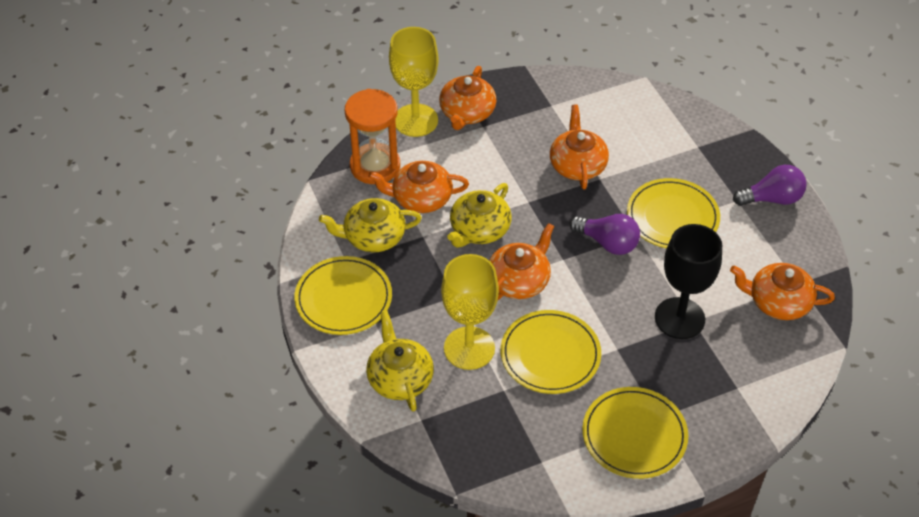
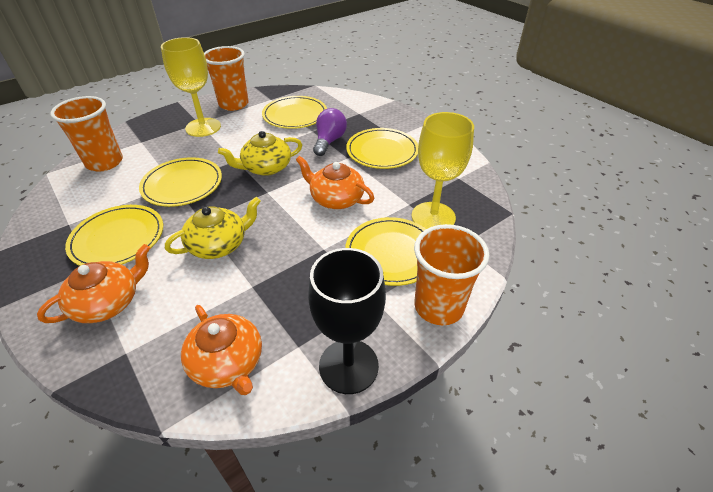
orange cup: none = 0 -> [50,96,123,171] [204,46,249,111] [414,224,489,325] = 3
orange hourglass: [345,89,400,184] = 1 -> none = 0
orange teapot: [368,161,469,213] [439,66,496,130] [489,223,555,300] [550,105,609,189] [730,263,835,320] = 5 -> [37,244,150,323] [181,305,262,395] [296,156,374,209] = 3
purple light bulb: [569,214,640,255] [733,165,807,206] = 2 -> [313,108,347,156] = 1
yellow plate: [294,256,392,335] [501,310,601,394] [582,387,688,479] [627,178,720,249] = 4 -> [65,205,163,266] [139,157,222,207] [262,96,327,129] [345,217,426,286] [346,128,418,169] = 5
yellow teapot: [319,198,422,252] [366,311,434,411] [447,183,512,248] = 3 -> [165,197,261,259] [218,131,302,176] = 2

